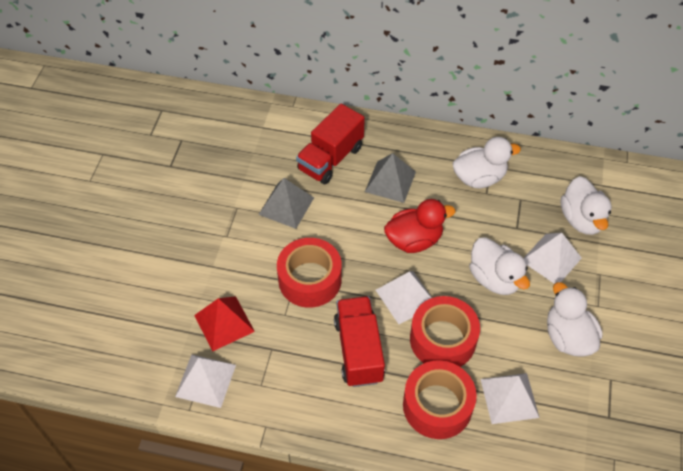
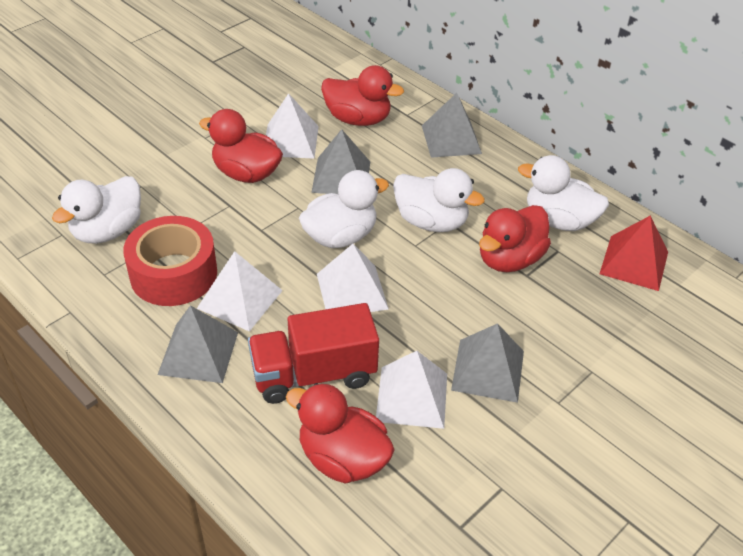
grey pyramid: [258,178,314,229] [365,153,416,203] = 2 -> [157,305,238,383] [311,129,370,194] [422,93,482,158] [451,323,524,403] = 4
red duck: [384,199,455,253] = 1 -> [199,109,283,183] [286,383,395,484] [321,65,404,126] [479,205,551,272] = 4
red tape: [277,238,342,308] [403,360,477,439] [410,296,480,367] = 3 -> [123,216,217,306] = 1
red truck: [296,104,365,184] [334,296,385,387] = 2 -> [248,303,379,404] = 1

